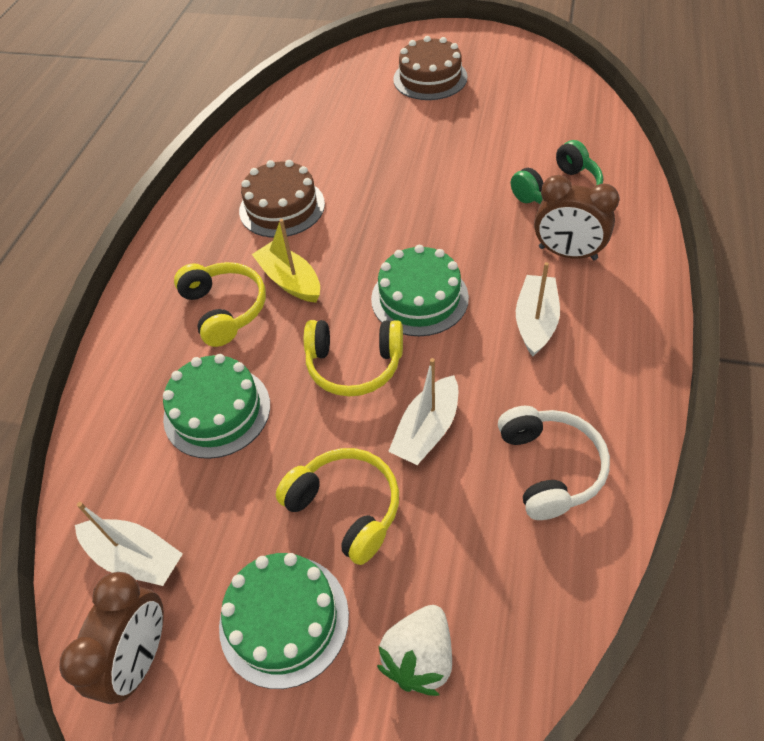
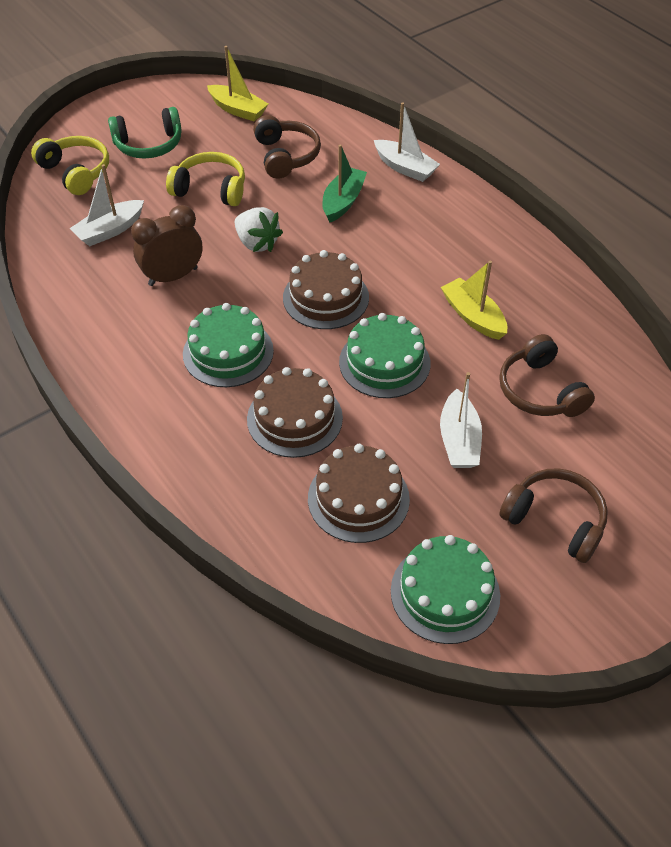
brown cake: [239,160,325,238] [393,36,467,100] = 2 -> [247,367,343,458] [283,250,369,329] [308,444,410,543] = 3
brown clock: [59,572,164,704] [534,175,619,260] = 2 -> [131,205,202,286] = 1
brown headphones: none = 0 -> [253,115,321,179] [499,334,595,417] [499,468,608,563] = 3
green boat: none = 0 -> [322,144,367,223] = 1
white headphones: [498,406,610,520] = 1 -> none = 0
yellow boat: [252,219,320,303] = 1 -> [207,46,268,121] [441,261,507,340] = 2
yellow headphones: [174,262,266,347] [276,448,399,565] [304,320,403,397] = 3 -> [31,136,109,195] [166,152,245,206] = 2

